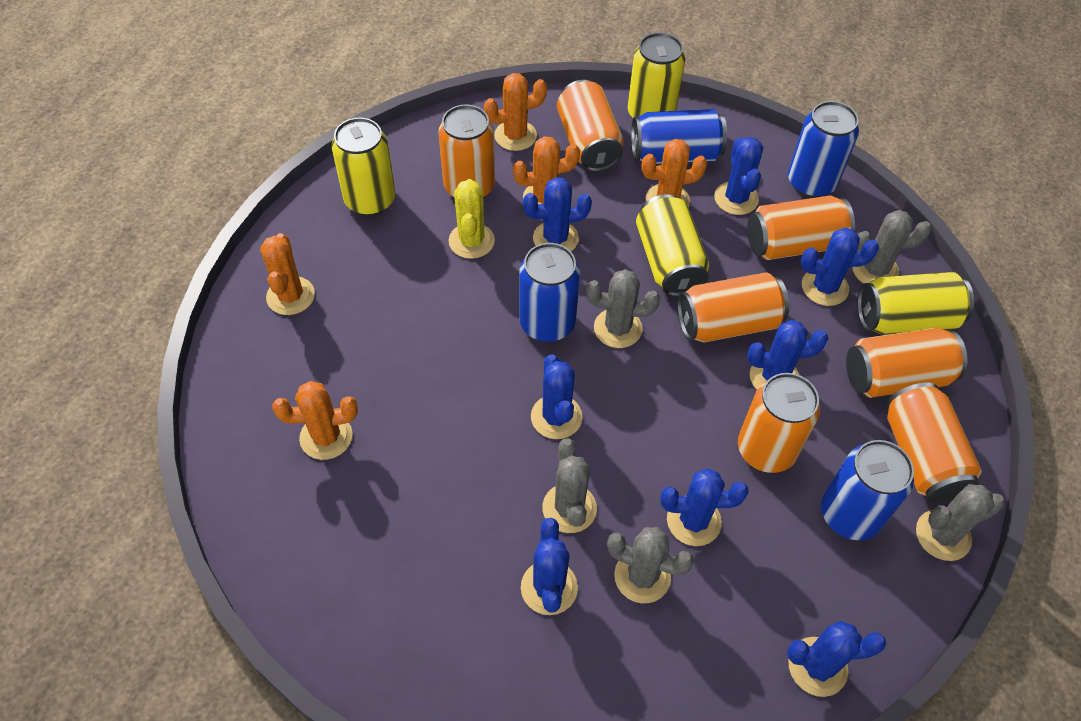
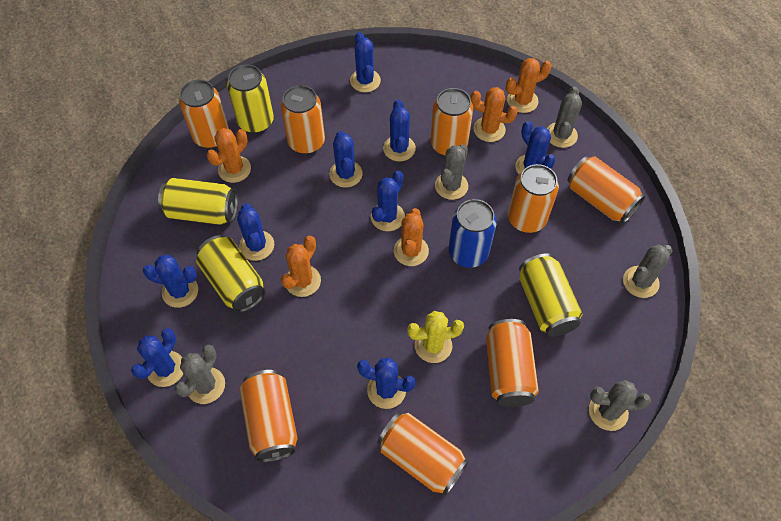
blue cactus: [521,518,578,615] [523,177,592,251] [531,354,582,439] [660,468,749,546] [714,137,763,215] [747,320,829,390] [787,621,886,697] [801,227,879,306] = 8 -> [131,328,183,387] [143,255,198,308] [237,203,274,261] [329,131,363,188] [350,32,381,92] [357,358,416,409] [371,171,405,231] [383,100,416,161] [515,121,556,174] = 9
blue can: [519,243,580,342] [631,109,727,164] [788,101,859,198] [821,440,914,540] = 4 -> [448,199,497,268] = 1
orange can: [438,105,495,198] [557,80,624,172] [677,273,789,343] [738,373,820,473] [747,195,855,260] [846,328,968,398] [887,383,982,502] = 7 -> [179,80,229,148] [239,370,298,462] [281,85,325,154] [377,412,469,496] [430,88,473,156] [486,319,539,407] [508,164,559,233] [567,156,645,224] = 8

